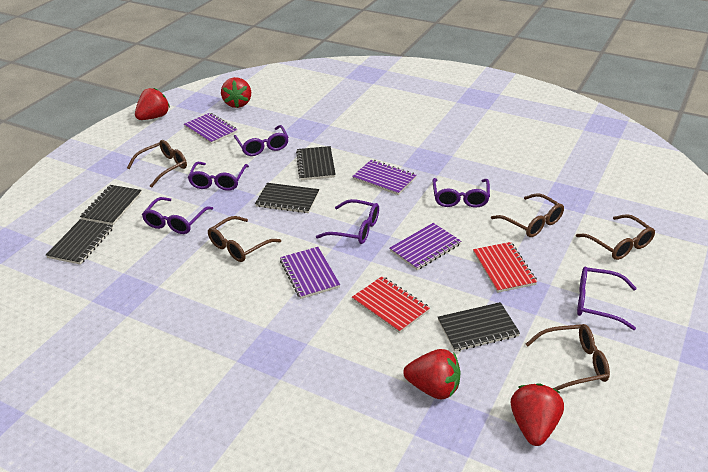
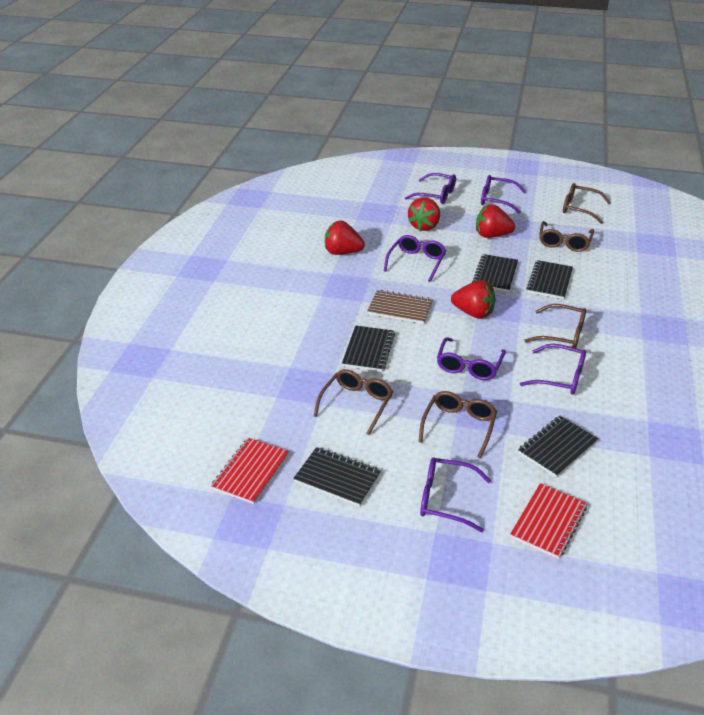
brown notebook: none = 0 -> [367,290,433,324] = 1
purple notebook: [184,113,238,144] [280,247,340,299] [352,160,417,195] [390,223,461,270] = 4 -> none = 0

